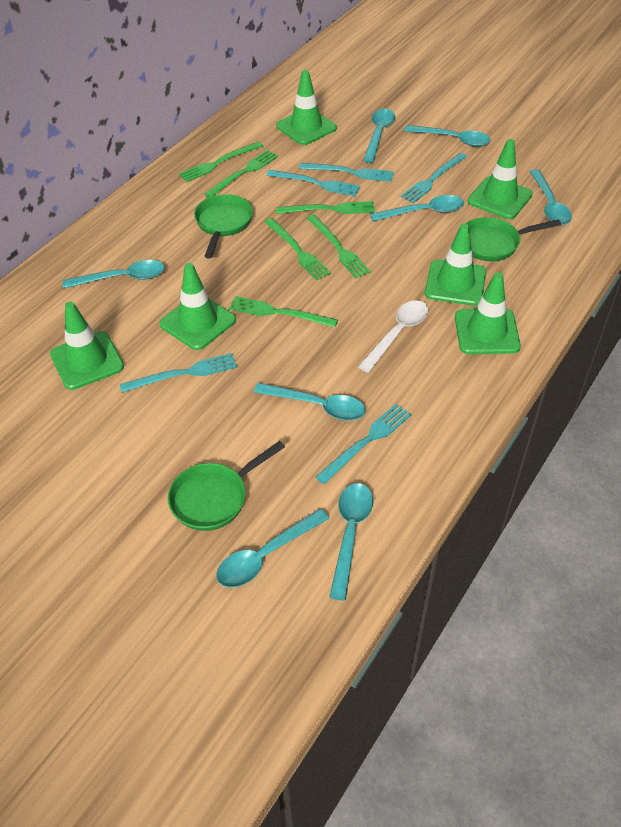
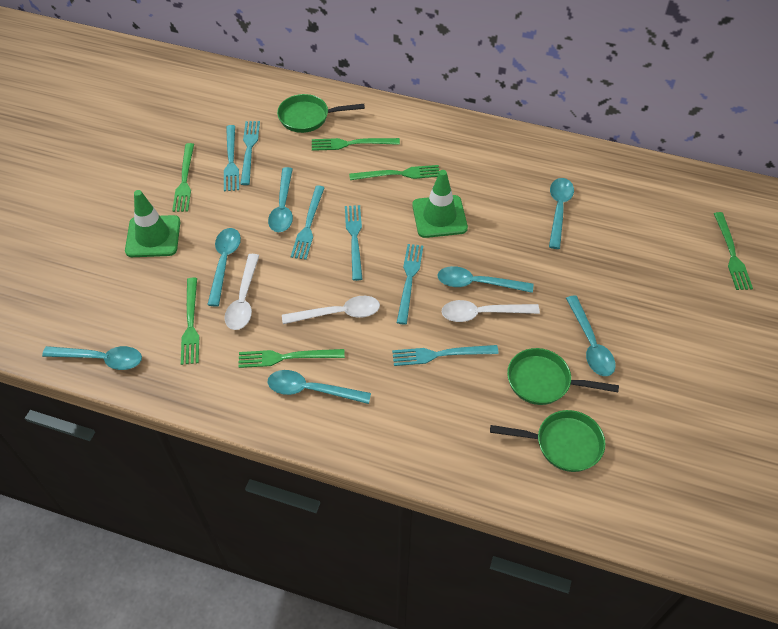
green traffic cone: [50,302,124,390] [159,263,236,350] [276,70,337,145] [425,223,486,306] [455,272,521,354] [468,139,533,219] = 6 -> [125,190,180,257] [412,170,468,238] = 2
turquoise fork: [120,353,237,393] [266,170,360,196] [299,163,394,182] [315,404,412,484] [401,153,467,203] = 5 -> [224,125,239,191] [240,121,260,185] [291,186,325,260] [345,205,362,281] [392,345,499,366] [397,244,423,325] = 6
turquoise spoon: [62,260,165,289] [216,508,330,588] [254,382,366,421] [329,483,373,601] [363,109,395,163] [370,195,464,222] [404,125,491,147] [529,169,572,225] = 8 -> [42,346,142,370] [207,228,241,307] [268,167,293,232] [268,370,371,404] [437,266,533,293] [549,178,574,249] [566,295,616,376] = 7
white spoon: [358,300,428,373] = 1 -> [225,254,259,330] [282,296,380,324] [442,300,540,322] = 3

